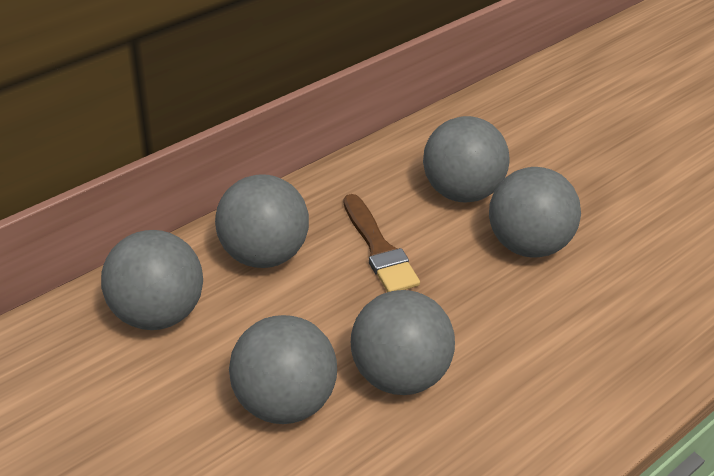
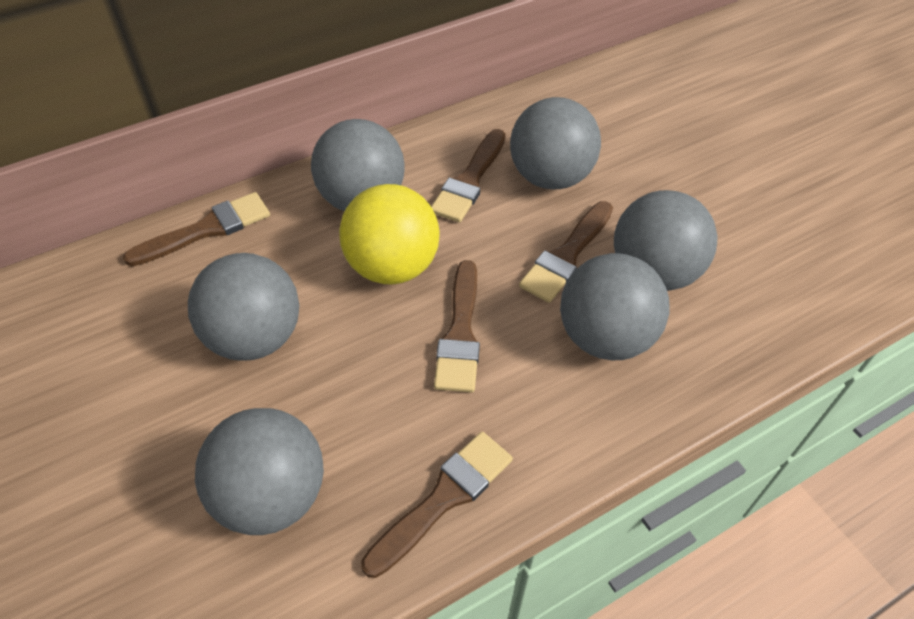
brown brush: [343,194,420,292] = 1 -> [123,192,270,266] [361,431,513,578] [431,129,506,223] [434,260,480,393] [519,201,613,303] = 5
yellow ball: none = 0 -> [339,184,440,285] = 1

